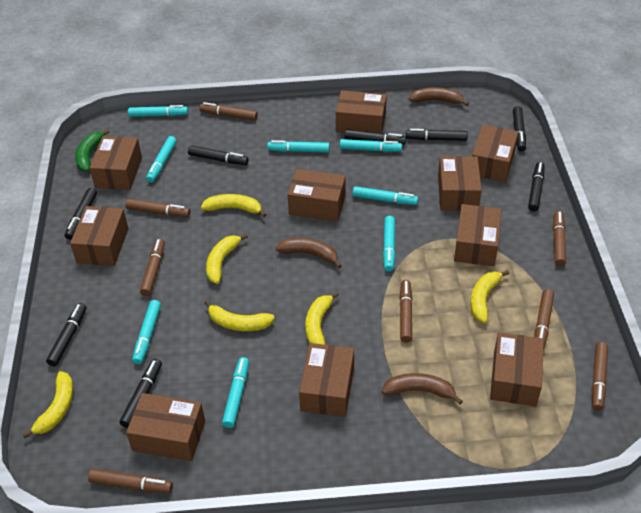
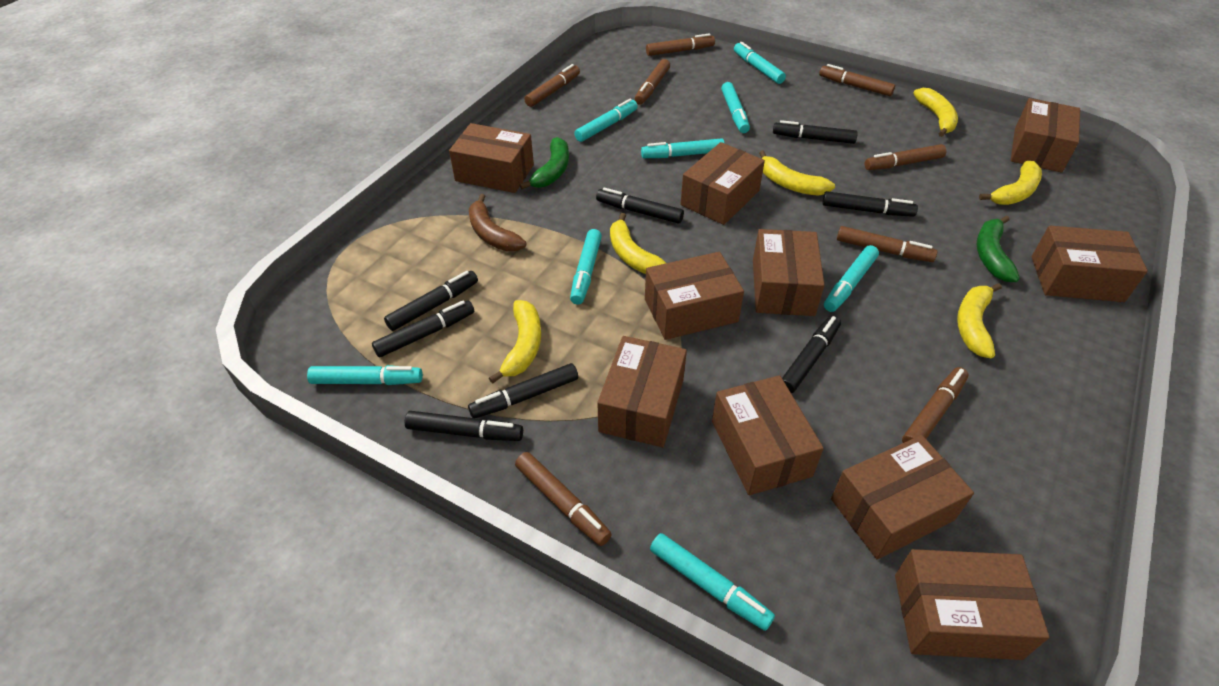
brown banana: [276,238,342,268] [382,373,463,404] [409,87,469,106] = 3 -> [469,194,526,251] = 1
green banana: [75,129,110,172] = 1 -> [520,137,569,189] [977,216,1020,282] = 2

